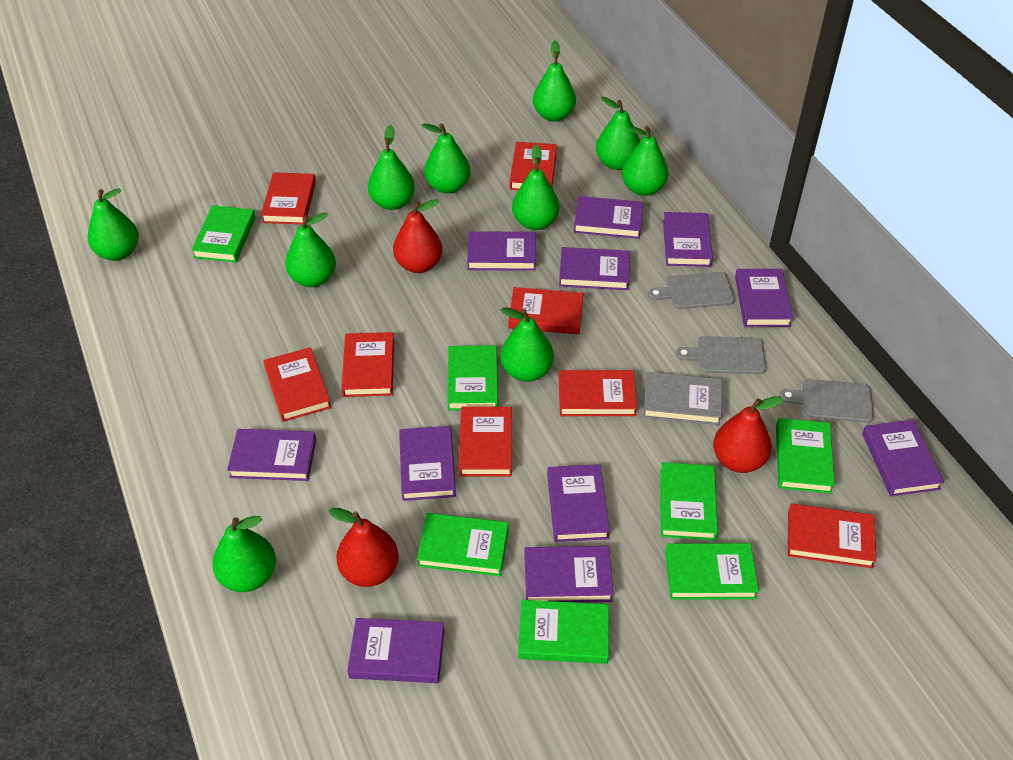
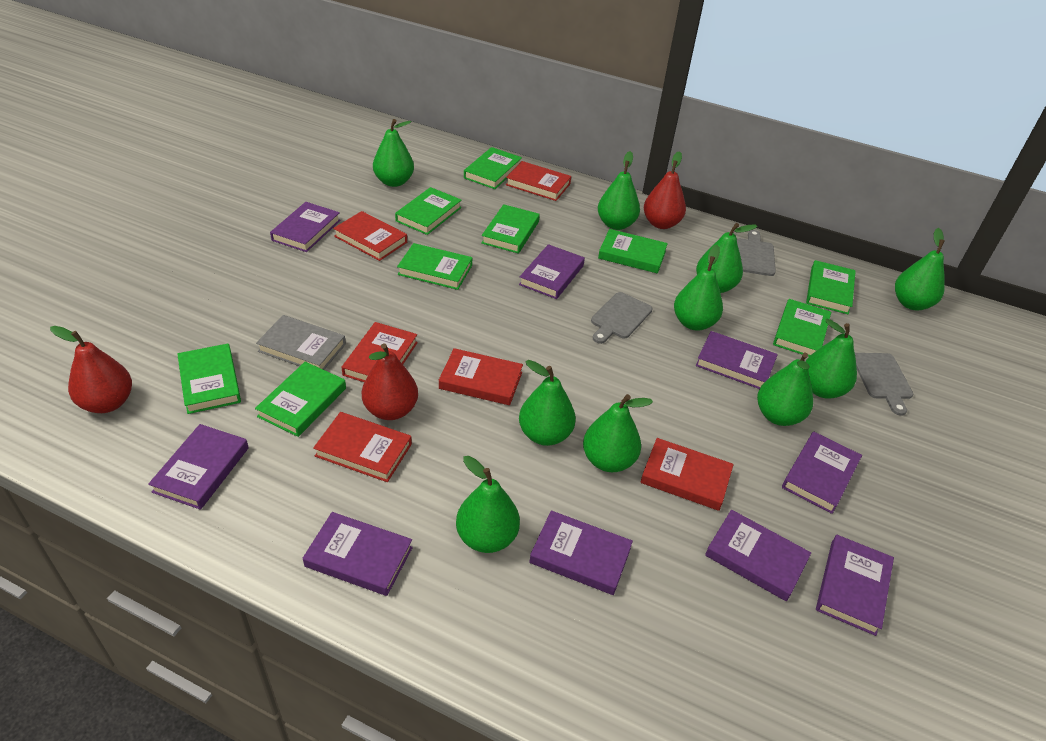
green book: [191,205,255,262] [417,513,508,576] [447,345,498,411] [518,600,609,664] [660,462,718,540] [665,543,759,600] [776,418,835,494] = 7 -> [177,344,241,414] [255,362,346,437] [395,187,462,235] [397,243,472,290] [464,147,522,189] [481,204,540,254] [598,229,668,273] [773,299,831,357] [806,260,856,315] = 9
purple book: [227,429,316,481] [347,618,444,683] [399,426,456,501] [467,231,536,271] [524,546,614,603] [547,464,610,542] [559,247,630,290] [574,196,643,239] [663,212,713,267] [735,269,793,327] [862,420,944,496] = 11 -> [148,424,249,510] [270,202,341,252] [303,512,413,596] [519,244,585,299] [529,510,633,595] [696,331,778,389] [705,510,811,601] [782,432,862,514] [816,535,894,636] = 9
red book: [261,172,316,224] [263,347,331,422] [341,332,394,397] [459,407,512,477] [508,287,583,335] [509,142,557,190] [559,370,637,416] [788,504,876,568] = 8 -> [313,412,412,482] [333,211,407,261] [342,322,418,382] [439,348,523,405] [506,161,571,201] [640,438,734,511] = 6

